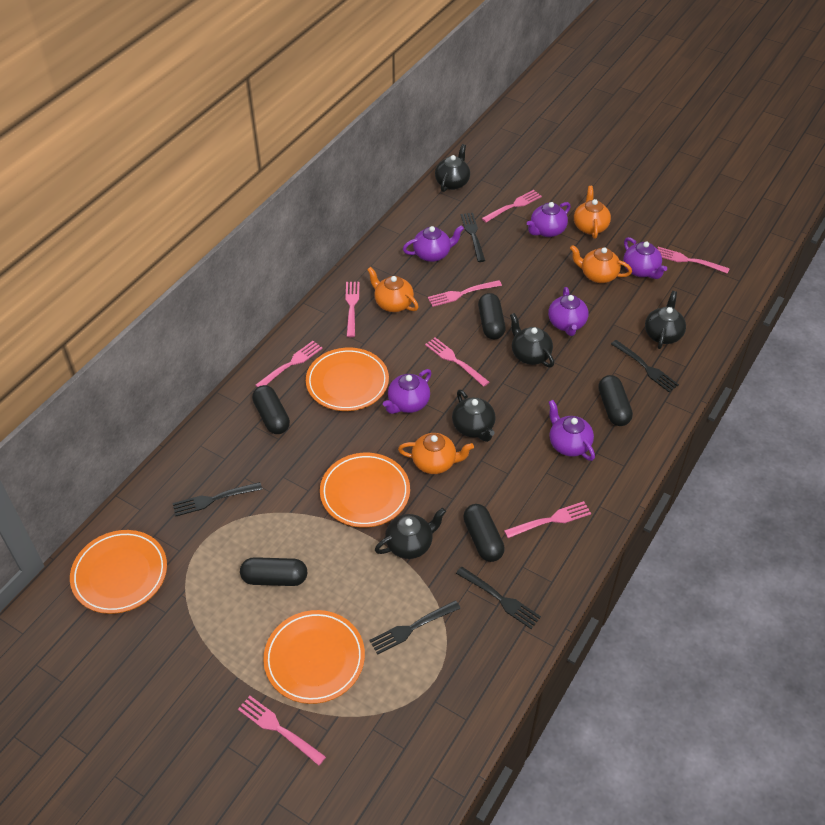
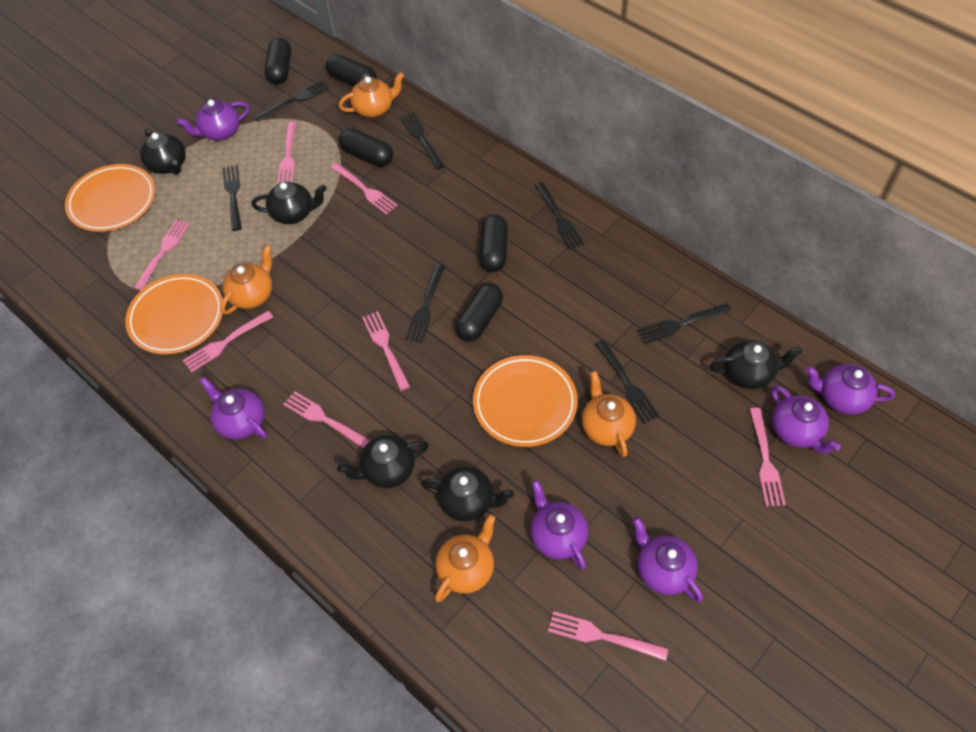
black fork: [172,482,262,516] [369,600,461,655] [456,567,541,629] [461,213,485,262] [611,340,679,392] = 5 -> [222,165,242,231] [254,80,329,122] [400,112,444,169] [405,264,445,343] [535,182,584,250] [595,340,660,424] [637,303,732,344] = 7
orange plate: [70,530,167,614] [263,610,365,704] [306,348,389,411] [320,453,410,528] = 4 -> [65,164,155,232] [125,274,223,354] [473,355,578,447] = 3

